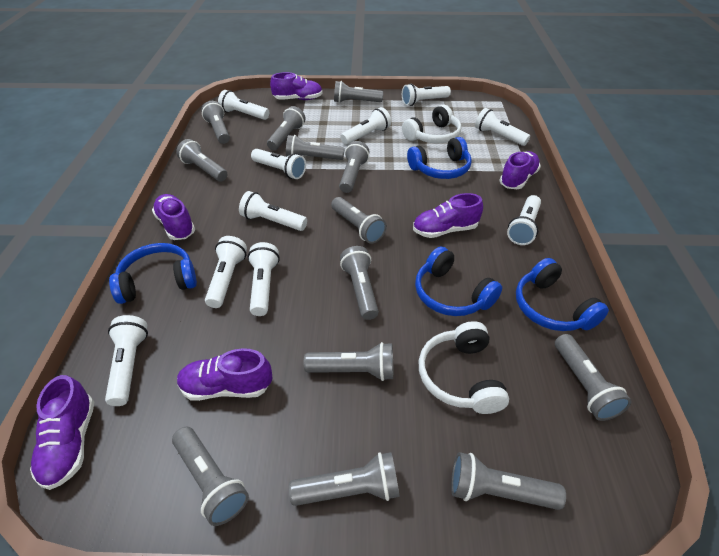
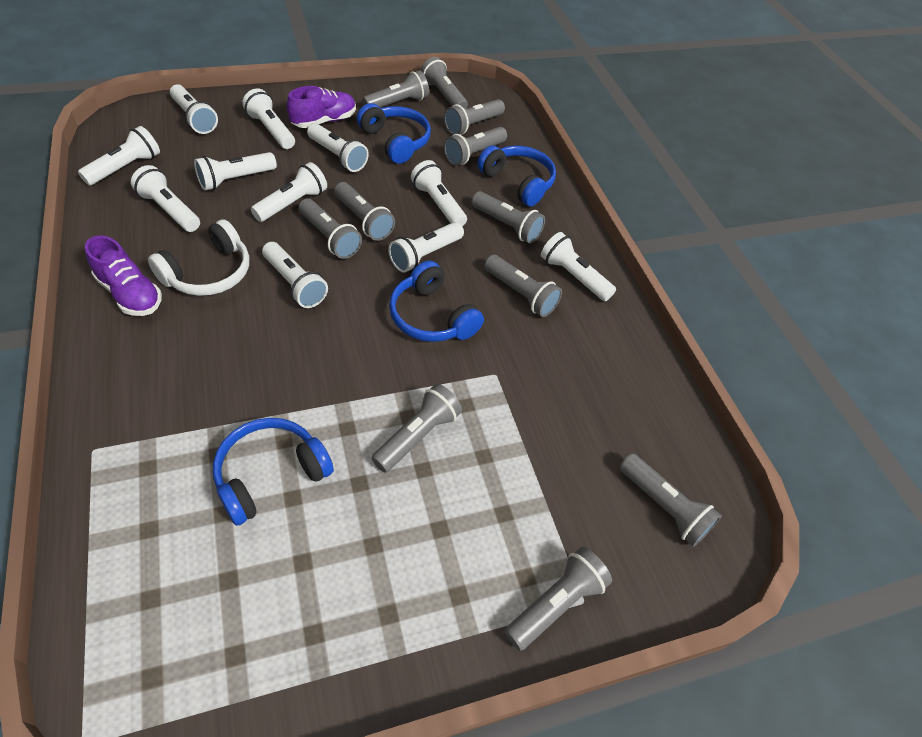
grey flashlight: [172,427,249,526] [176,139,228,181] [201,101,230,144] [267,106,305,150] [286,135,345,160] [289,452,400,506] [304,342,393,381] [331,197,387,244] [334,81,383,103] [339,141,370,193] [340,246,379,320] [451,452,566,510] [555,334,631,421] = 13 -> [299,199,362,259] [334,182,395,241] [363,70,429,108] [371,384,462,473] [421,57,468,109] [444,99,505,135] [444,127,507,166] [472,191,545,244] [484,255,562,317] [504,547,612,651] [619,453,722,547] = 11
purple shoe: [30,375,94,490] [152,194,195,240] [177,348,273,401] [270,72,323,100] [413,193,483,238] [499,151,541,189] = 6 -> [85,235,162,316] [287,86,356,128] = 2
white flashlight: [105,315,148,406] [205,236,247,308] [218,90,269,120] [239,191,307,231] [247,242,280,316] [251,149,306,179] [340,107,391,145] [402,83,451,106] [475,108,530,146] [507,195,541,245] = 10 -> [78,126,160,186] [131,165,200,232] [170,84,218,134] [194,152,277,191] [242,88,295,149] [251,162,327,222] [262,242,328,308] [307,123,369,172] [388,222,464,273] [411,160,467,226] [541,232,616,301] = 11
white headphones: [402,105,462,143] [418,321,509,414] = 2 -> [148,219,249,296] = 1

